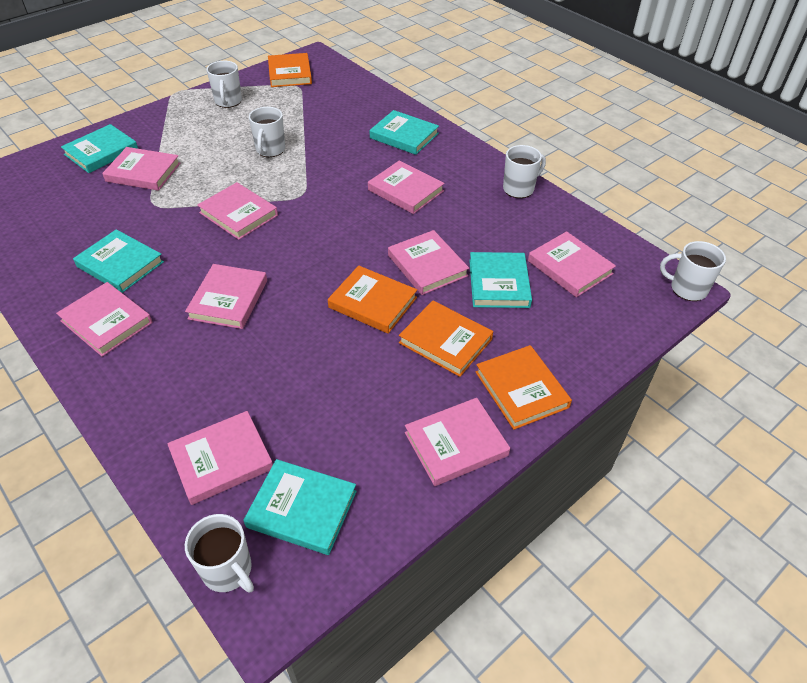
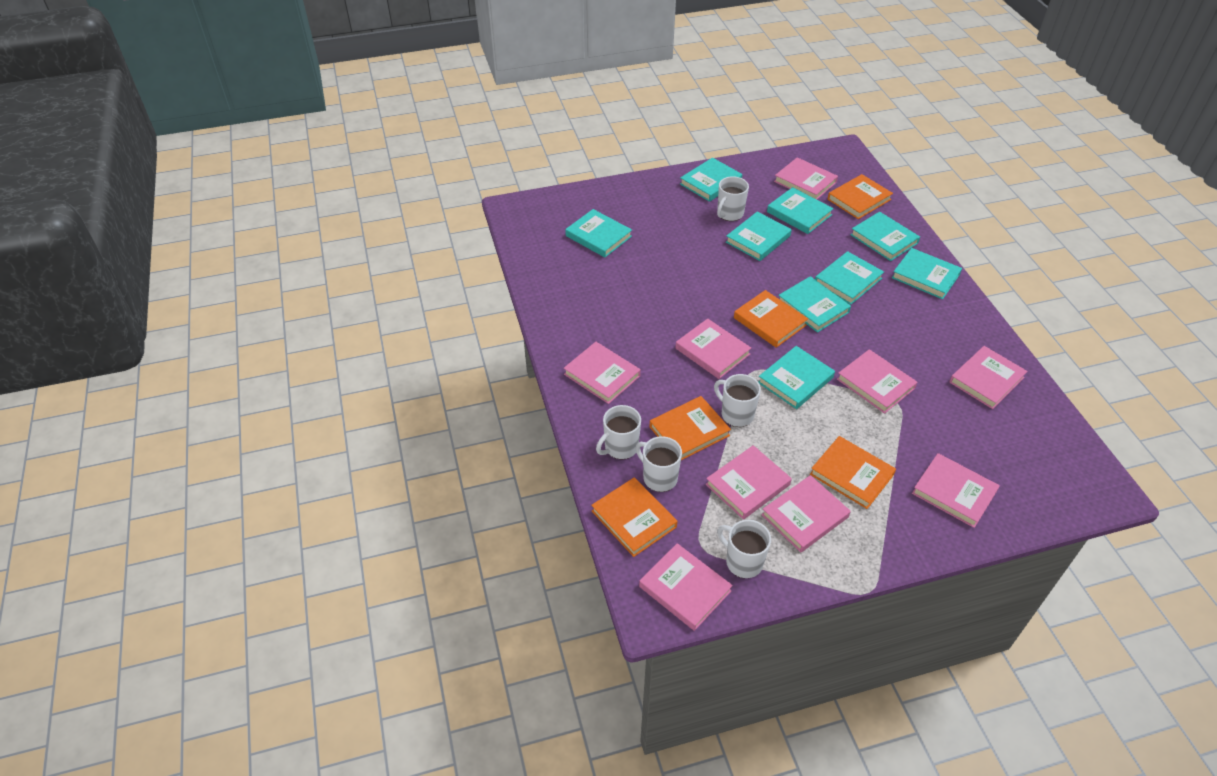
orange book: [268,53,312,87] [328,266,417,334] [399,301,493,377] [476,345,572,430] = 4 -> [591,477,677,557] [650,396,731,460] [734,290,808,348] [810,436,896,509] [827,174,893,219] = 5
turquoise book: [61,124,138,173] [73,229,164,293] [243,459,357,555] [370,110,439,155] [469,252,532,308] = 5 -> [565,209,632,257] [680,157,742,202] [726,212,792,261] [758,346,835,409] [767,187,834,234] [778,276,851,333] [815,251,884,305] [850,212,920,261] [892,248,962,299] = 9

